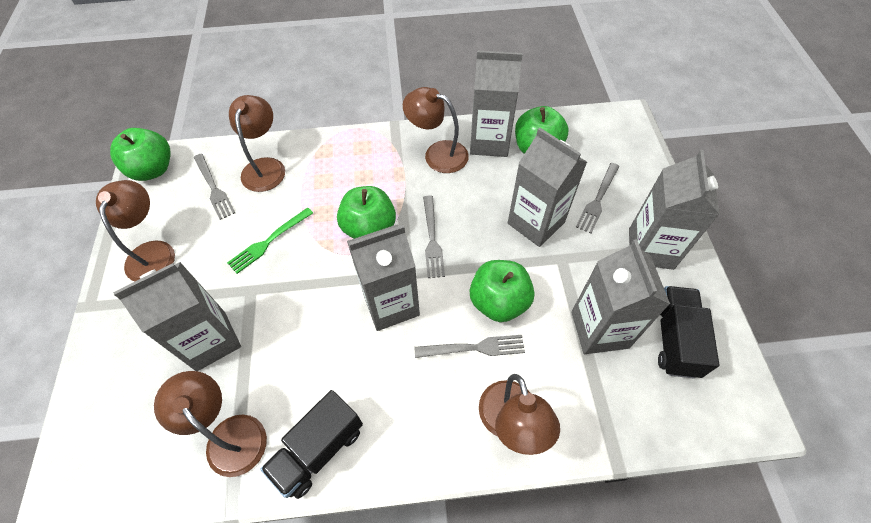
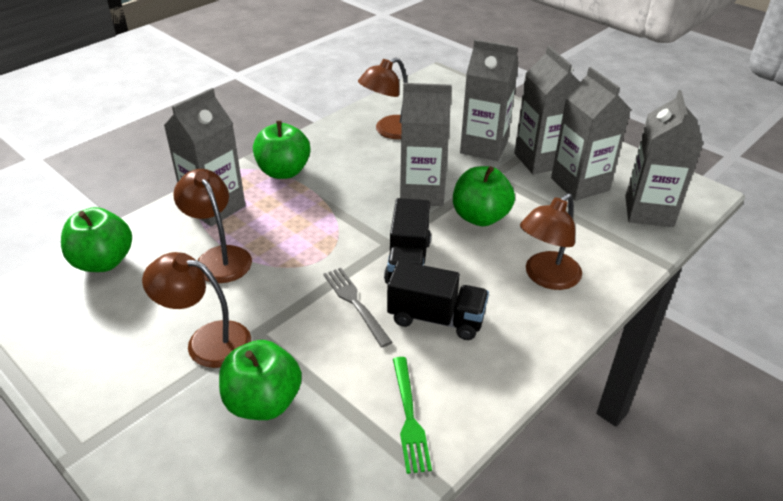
brown lamp: [96,180,175,281] [154,371,267,477] [229,95,285,192] [403,87,469,173] [479,374,560,455] = 5 -> [142,252,251,368] [173,169,252,283] [358,58,408,139] [520,193,582,290] = 4
grey fork: [194,154,235,220] [414,335,525,358] [423,195,445,278] [576,163,620,233] = 4 -> [323,268,392,347] = 1

